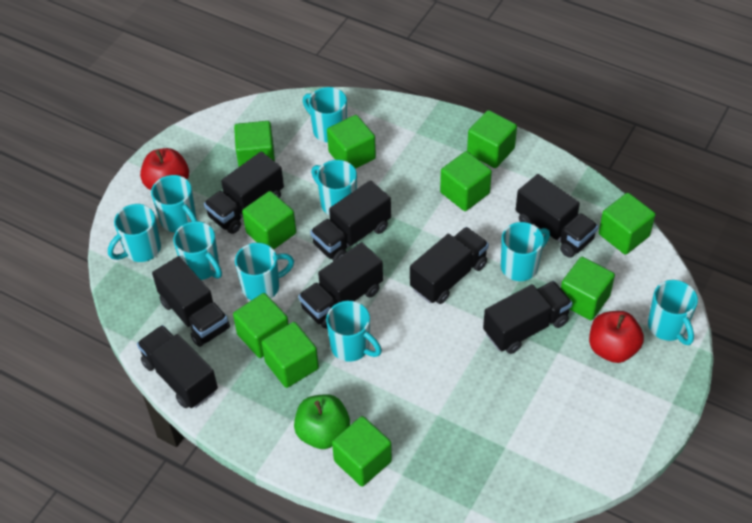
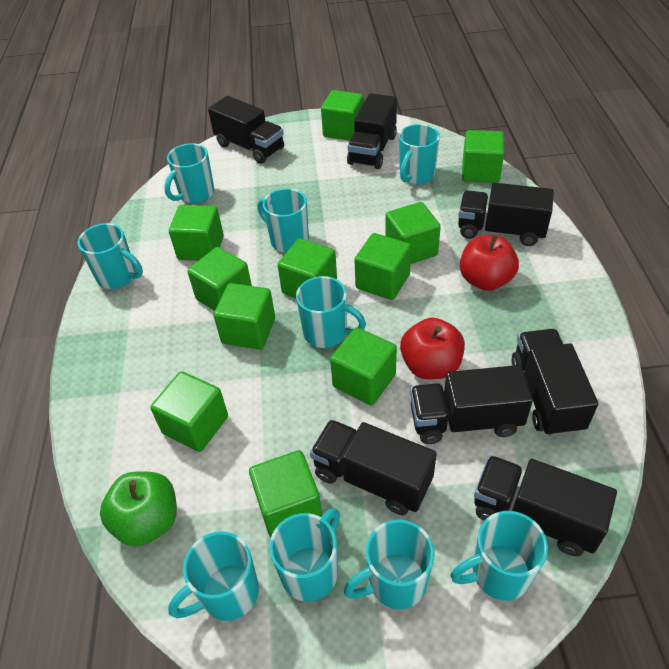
black truck: [137,325,218,408] [152,256,230,347] [204,151,284,234] [298,242,383,329] [310,180,391,261] [410,227,489,304] [483,281,572,354] [516,174,598,258] = 8 -> [208,96,284,164] [310,420,437,515] [347,93,397,169] [410,365,533,444] [458,183,554,246] [474,455,617,556] [512,329,598,437] = 7
green cube: [233,293,289,358] [234,121,275,167] [242,191,296,249] [262,322,319,388] [327,115,376,169] [332,416,392,487] [440,151,492,211] [467,110,517,168] [561,257,615,320] [599,193,655,255] = 10 -> [150,371,228,452] [169,205,224,261] [187,247,252,311] [214,283,275,350] [249,450,322,537] [277,238,337,298] [321,90,364,141] [330,327,397,406] [354,233,411,300] [385,202,441,264] [462,130,504,183] = 11

